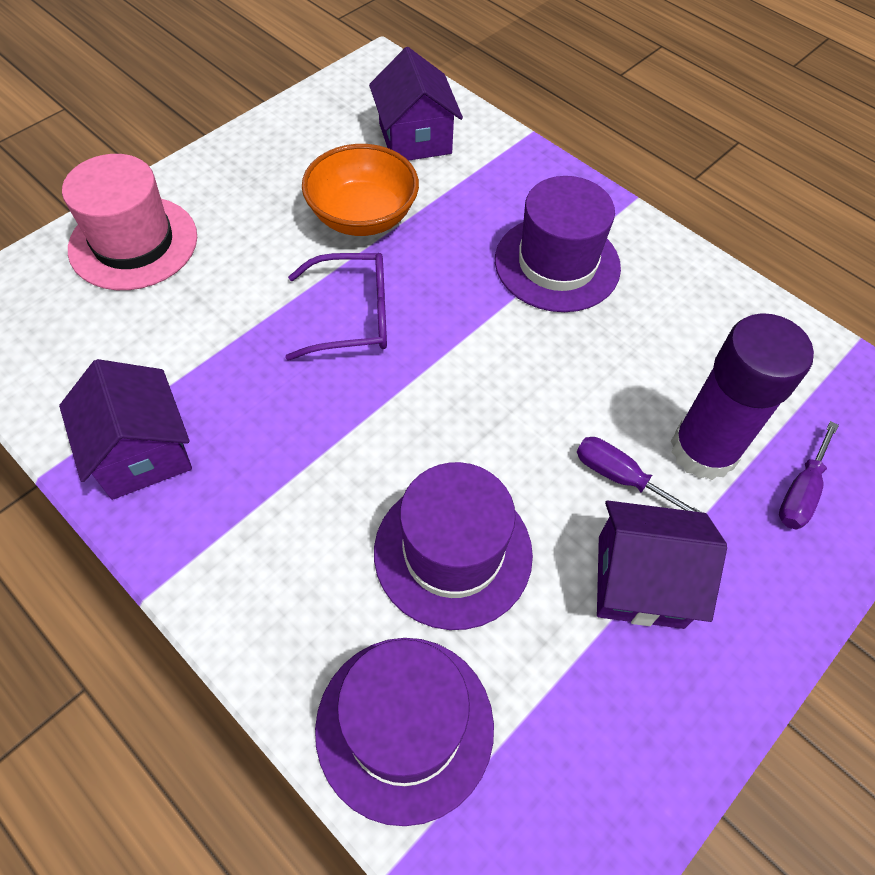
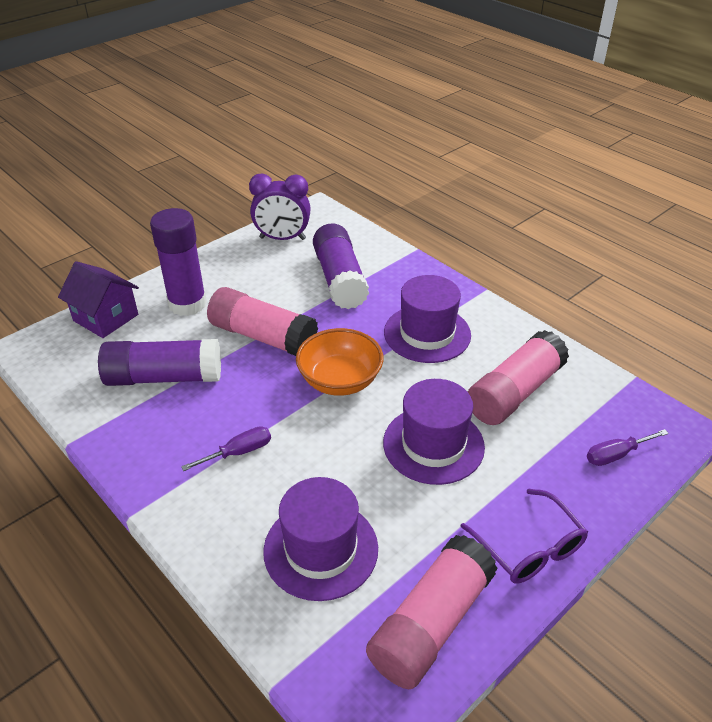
pink glue stick: none = 0 -> [207,287,318,356] [366,535,498,689] [468,330,569,425] = 3
pink hat: [62,154,197,290] = 1 -> none = 0
purple clock: none = 0 -> [249,173,311,240] = 1
purple glue stick: [671,313,814,480] = 1 -> [98,339,221,386] [150,208,207,316] [313,223,369,309] = 3
purple house: [59,359,192,500] [369,47,463,161] [597,500,727,629] = 3 -> [58,261,139,338] = 1

